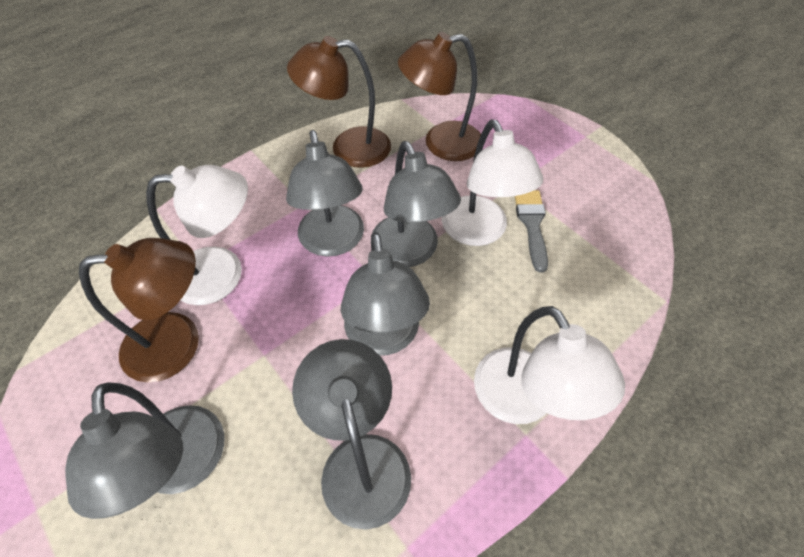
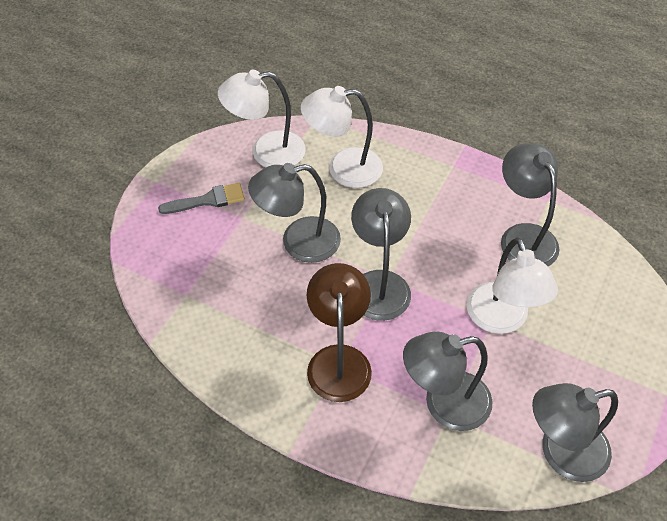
brown lamp: [79,238,199,382] [287,36,391,168] [398,32,481,161] = 3 -> [307,263,372,402] = 1

